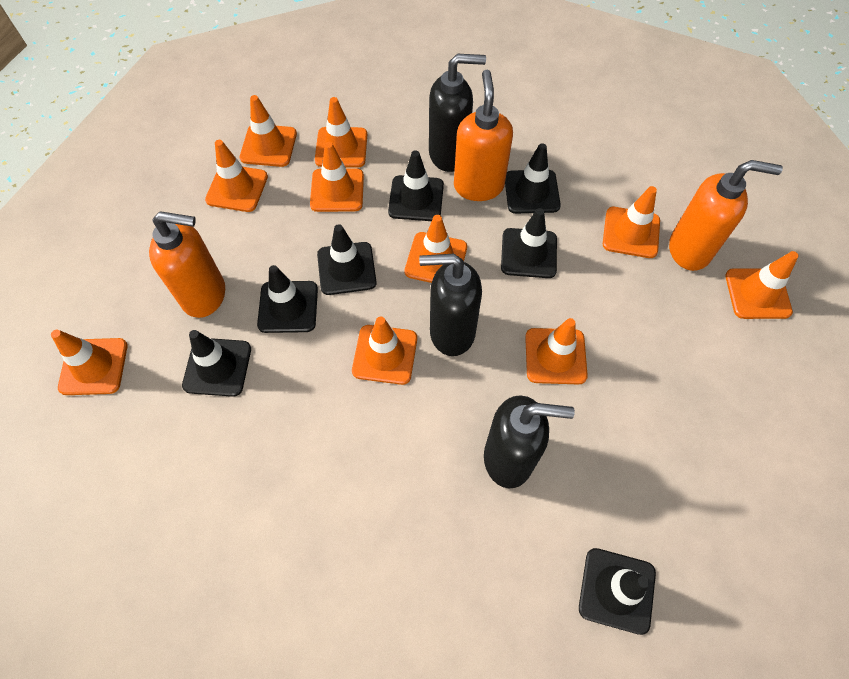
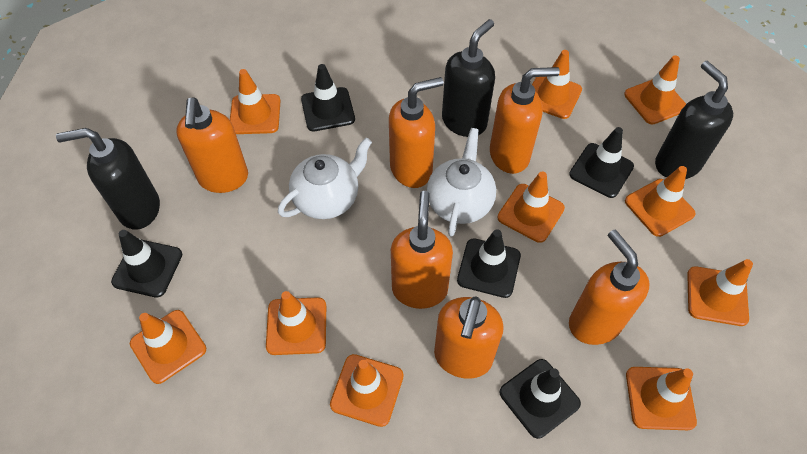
black traffic cone: [182,330,251,397] [257,265,318,333] [317,224,377,295] [388,150,444,221] [501,208,557,278] [505,143,561,214] [579,548,656,635] = 7 -> [111,230,182,298] [301,64,355,132] [457,229,521,298] [500,359,581,439] [569,127,634,198] = 5
orange soap dispenser: [149,211,225,318] [454,70,513,201] [669,160,783,271] = 3 -> [176,97,248,193] [389,77,444,188] [391,191,453,309] [434,297,504,379] [490,67,560,174] [569,230,650,345] = 6
white teapot: none = 0 -> [278,138,372,219] [427,128,496,237] = 2

